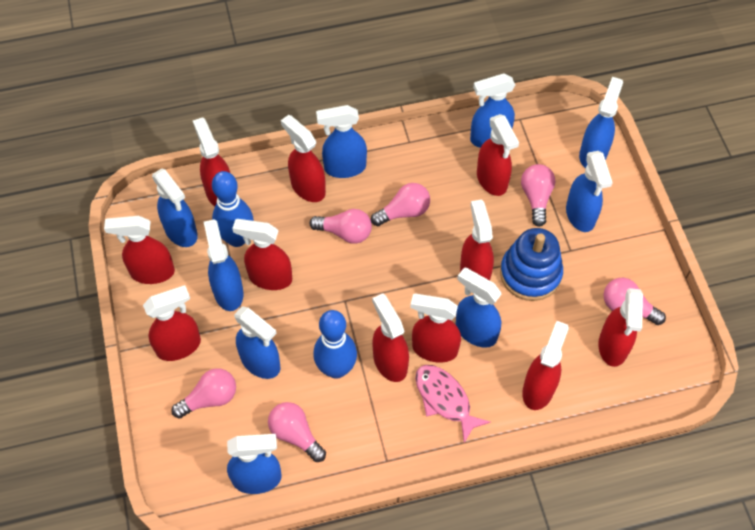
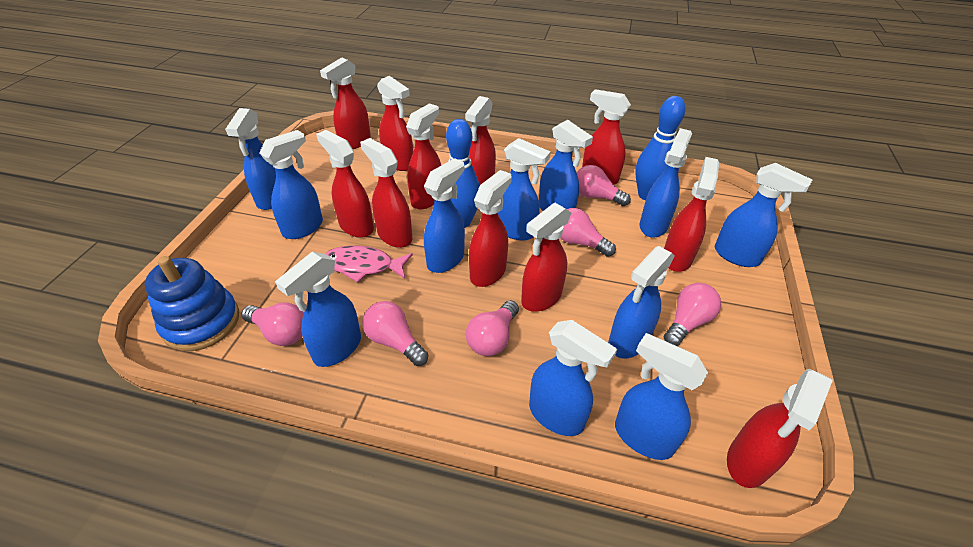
blue spray bottle: [152,168,198,247] [204,219,243,311] [227,434,282,494] [234,306,280,379] [316,105,367,178] [456,267,501,348] [470,74,515,148] [566,151,613,232] [579,77,623,168] = 9 -> [225,108,276,210] [259,130,323,239] [275,252,361,367] [424,158,465,273] [498,138,551,240] [529,320,617,436] [539,120,593,211] [608,246,675,358] [615,333,708,460] [640,128,692,238] [714,163,812,267] = 11

